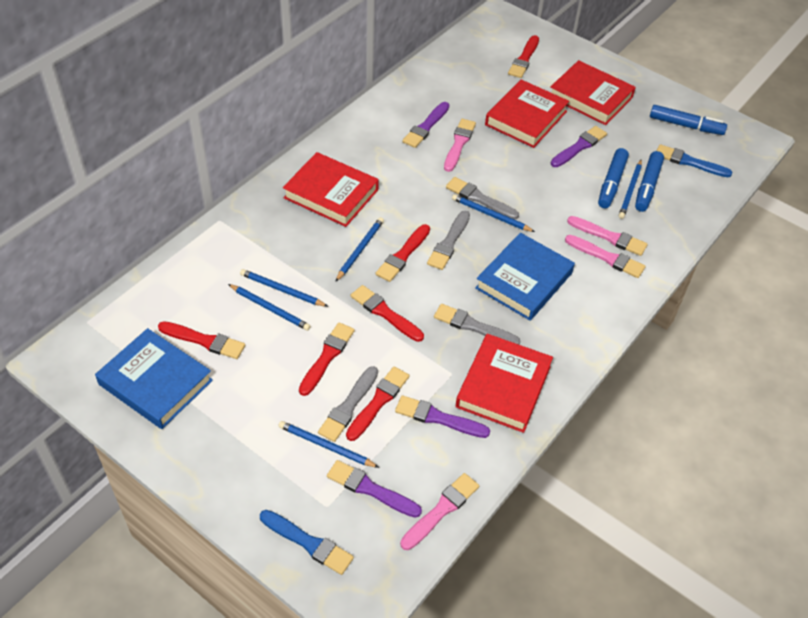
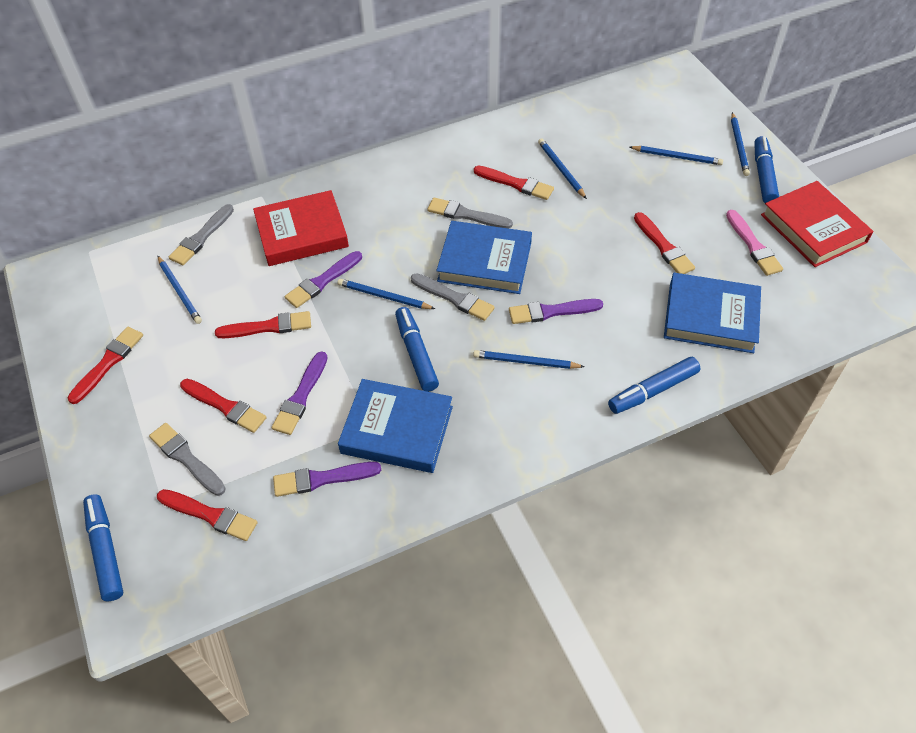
blue book: [95,328,213,429] [475,233,575,321] = 2 -> [338,379,453,473] [436,221,532,294] [664,273,761,353] = 3
blue brush: [260,510,354,575] [657,144,733,178] = 2 -> none = 0
blue marker: [598,148,629,208] [635,151,664,212] [650,105,727,135] = 3 -> [83,494,124,601] [395,307,439,392] [608,357,700,414] [754,136,779,203] = 4
pink brush: [400,473,479,550] [444,119,476,172] [565,235,646,278] [567,216,648,256] = 4 -> [726,210,783,276] = 1
red book: [283,152,379,227] [456,334,553,433] [485,80,569,148] [550,60,636,125] = 4 -> [253,190,349,266] [761,181,873,267] = 2

